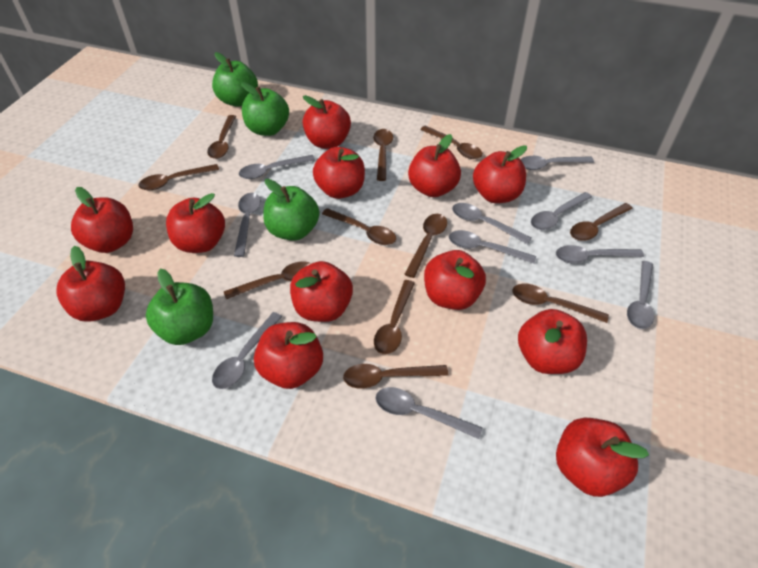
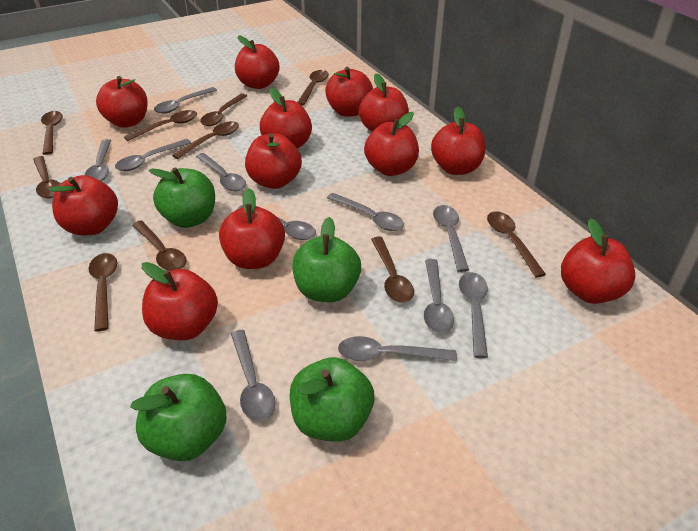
brown spoon: [138,164,219,190] [207,115,236,159] [224,261,311,299] [322,208,396,245] [343,364,448,389] [373,129,393,181] [374,280,415,354] [404,214,447,278] [420,125,482,159] [512,284,609,323] [570,203,633,241] = 11 -> [33,156,60,199] [41,111,63,155] [89,253,117,331] [124,110,197,141] [132,220,187,271] [172,121,239,159] [200,94,247,126] [298,70,329,106] [371,236,414,302] [487,211,546,278] = 10
grey spoon: [212,312,282,389] [234,193,261,257] [239,155,315,179] [375,387,482,439] [449,230,536,264] [452,203,532,244] [520,156,594,170] [531,192,592,230] [556,245,644,264] [627,261,654,329] = 10 -> [85,139,112,181] [115,139,191,171] [154,87,217,114] [196,153,246,191] [231,330,275,421] [236,205,316,240] [327,193,404,231] [338,336,457,361] [424,259,454,333] [433,205,469,272] [459,272,488,358] = 11

